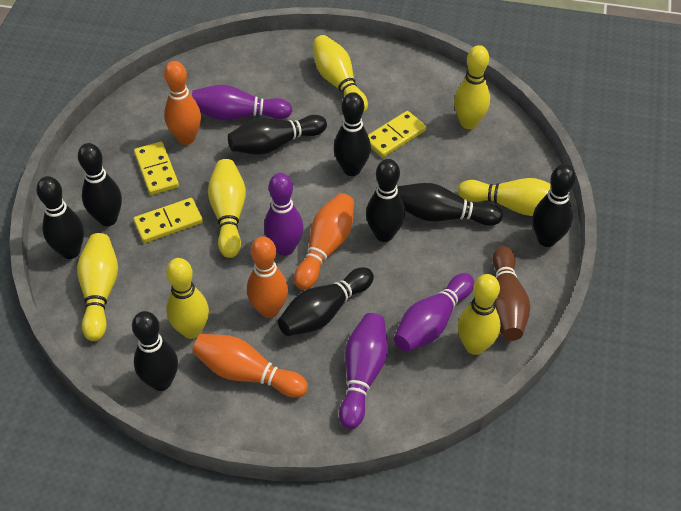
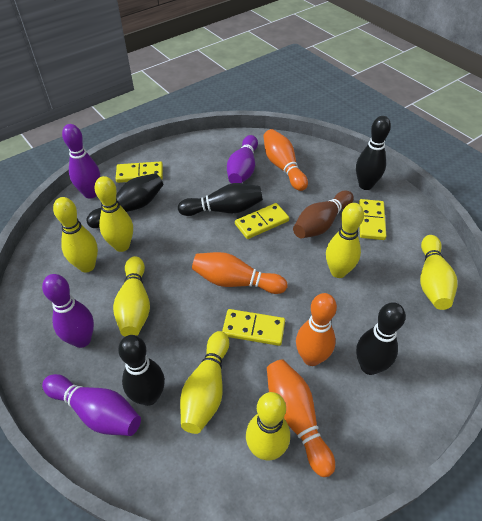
black bowling pin: [36,176,84,259] [78,143,122,226] [132,311,178,391] [228,115,327,155] [278,267,374,336] [334,92,371,176] [366,159,405,242] [397,183,503,226] [533,164,576,247] = 9 -> [86,173,163,228] [118,335,165,406] [178,183,263,216] [356,116,391,190] [356,302,406,375] = 5
yellow domino: [133,198,203,243] [134,142,179,195] [368,111,426,158] = 3 -> [116,161,163,183] [222,309,285,346] [235,203,289,239] [359,199,387,240] = 4

